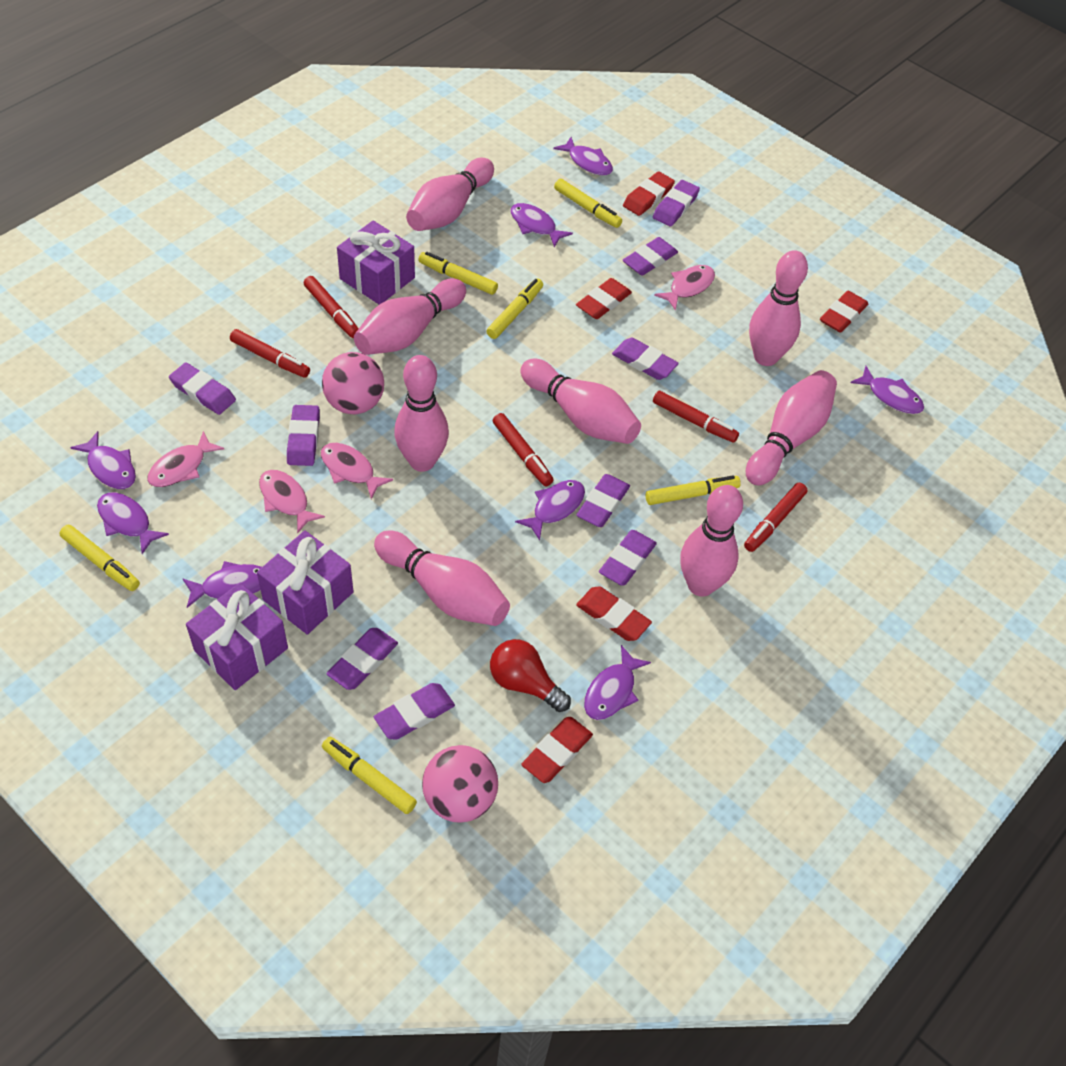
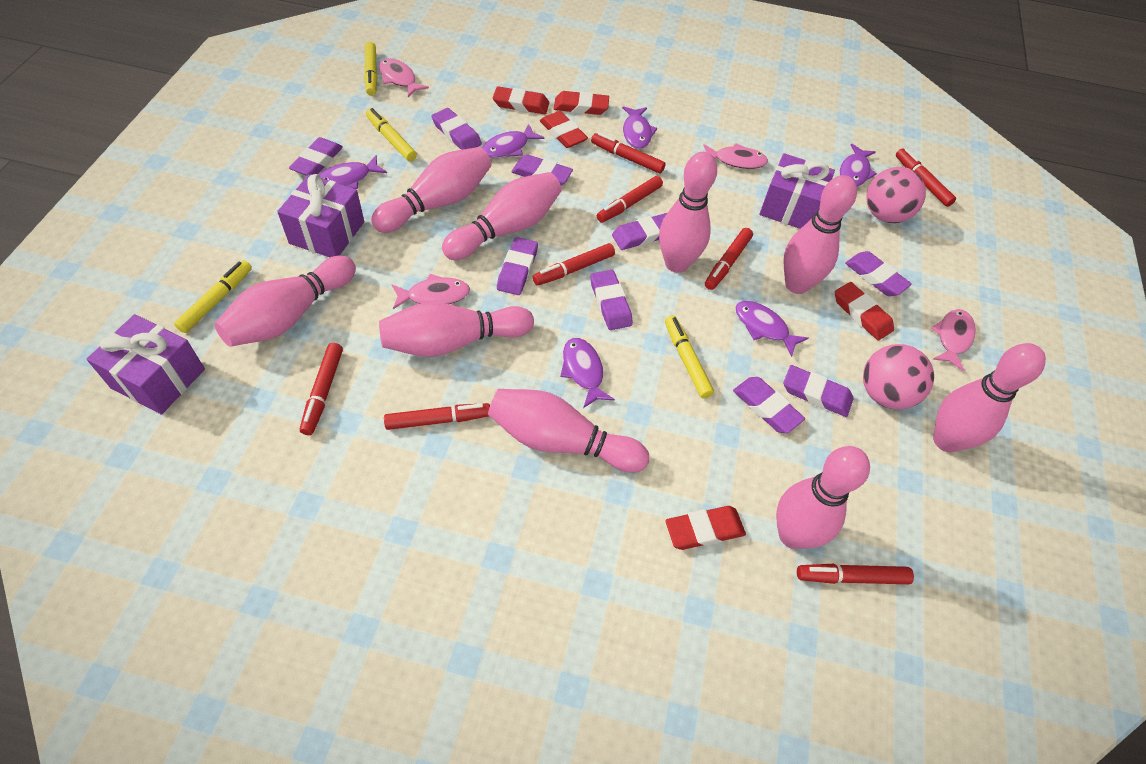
pink bowling pin: [354,278,466,355] [374,531,510,626] [394,355,449,472] [406,158,494,231] [521,359,641,444] [680,485,743,597] [746,370,837,485] [749,250,808,366] = 8 -> [214,256,356,347] [371,147,491,233] [379,302,534,357] [442,172,562,260] [488,389,649,473] [659,152,717,273] [776,446,870,549] [783,175,857,294] [933,343,1046,453] = 9
purple fish: [70,431,136,489] [97,492,169,554] [182,561,262,608] [510,203,573,247] [515,480,585,541] [553,137,613,176] [584,645,651,720] [850,366,924,414] = 8 -> [319,156,387,189] [482,124,544,158] [560,338,615,408] [622,106,657,149] [735,301,809,357] [840,144,877,187] = 6
red light bulb: [490,639,571,712] = 1 -> none = 0
red marker: [230,329,310,378] [304,276,359,338] [493,413,554,486] [653,391,739,443] [744,483,807,552] = 5 -> [300,343,343,435] [384,403,490,430] [533,243,615,286] [591,132,666,173] [597,176,663,223] [705,228,753,290] [797,564,914,584] [896,148,956,207] = 8
yellow marker: [59,525,140,591] [322,737,417,814] [418,252,498,295] [486,278,543,339] [554,179,622,228] [646,475,741,505] = 6 -> [174,260,252,333] [364,42,377,96] [366,108,417,162] [665,315,714,399] = 4

